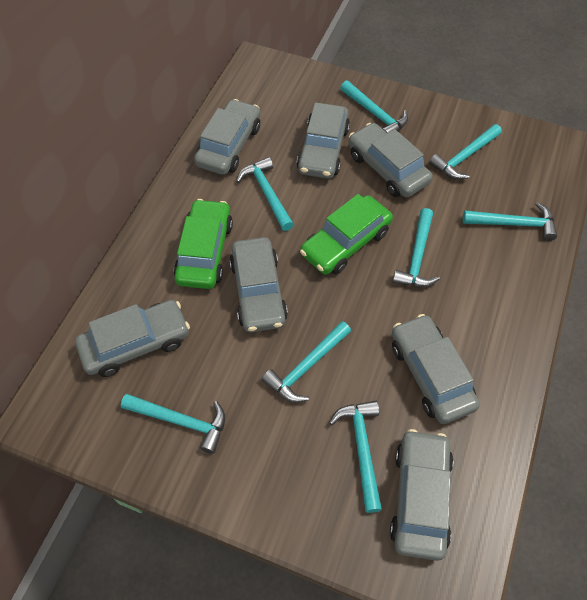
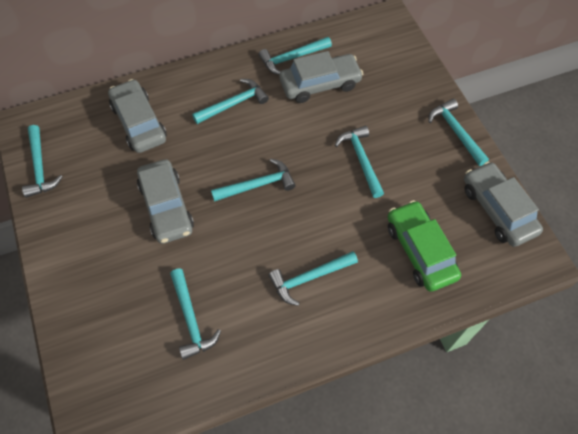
green car: [174,199,233,289] [300,194,393,275] = 2 -> [388,200,461,292] = 1
grey car: [75,300,190,377] [194,99,260,175] [229,237,288,332] [297,103,350,179] [349,123,432,198] [390,429,454,561] [392,314,480,424] = 7 -> [108,79,167,153] [137,159,194,244] [279,51,363,103] [464,162,543,247] = 4

